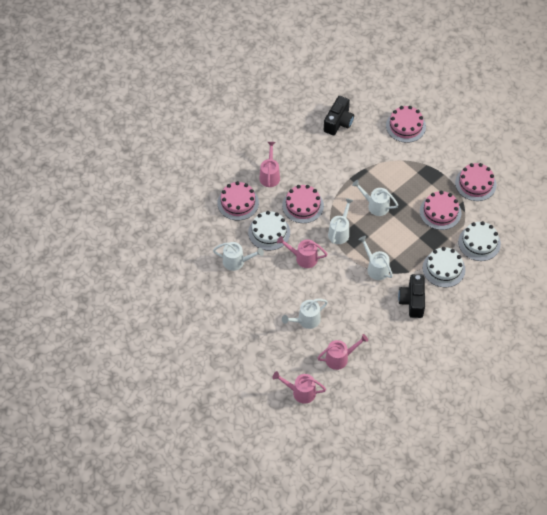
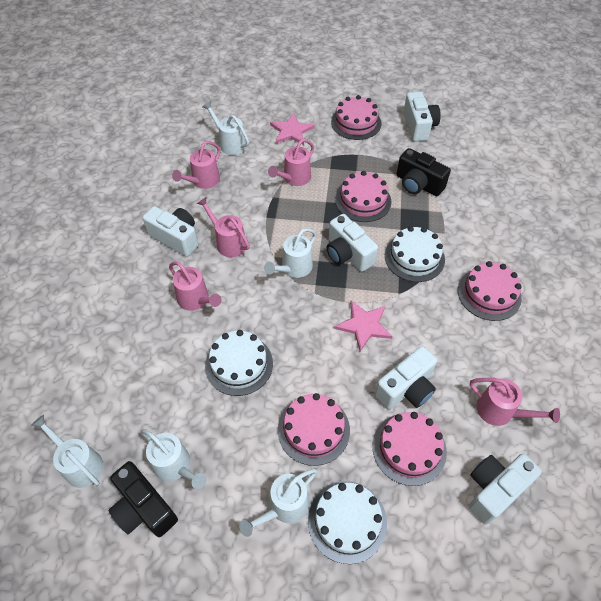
pink star: none = 0 -> [270,113,315,145] [334,301,393,351] = 2
pink watering can: [259,142,280,187] [272,371,326,404] [277,236,327,268] [318,334,368,370] = 4 -> [169,261,222,311] [172,141,220,189] [197,197,250,257] [268,139,314,186] [470,378,560,426] = 5
white camera: none = 0 -> [142,206,198,257] [327,214,378,272] [375,346,437,410] [404,92,441,142] [469,454,542,524] = 5

